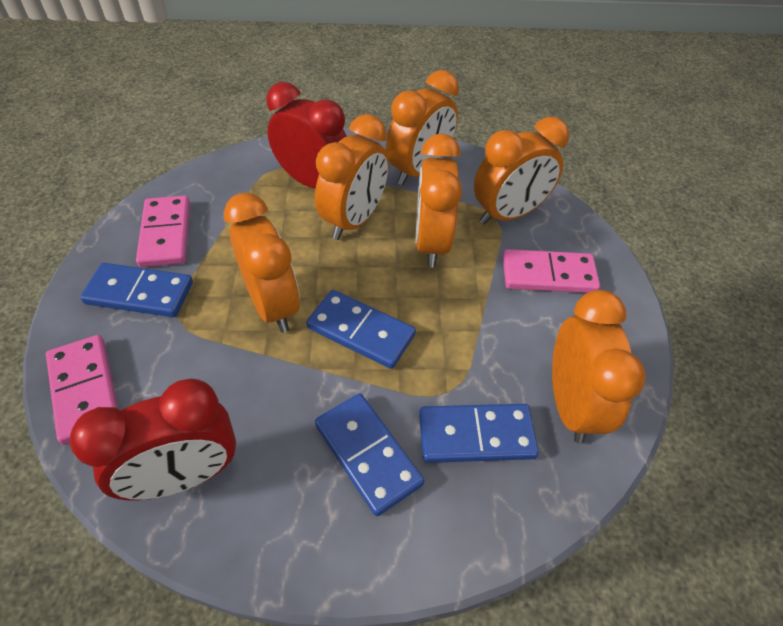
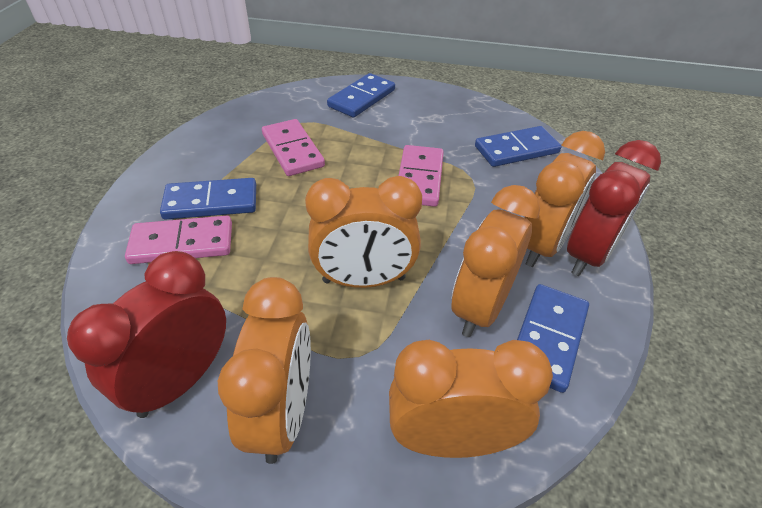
orange clock: [224,193,300,333] [315,114,389,240] [386,70,459,185] [416,133,462,268] [474,117,569,225] [552,290,646,444] = 6 -> [218,277,311,464] [305,176,422,288] [389,340,553,458] [452,185,540,337] [524,131,605,267] = 5

